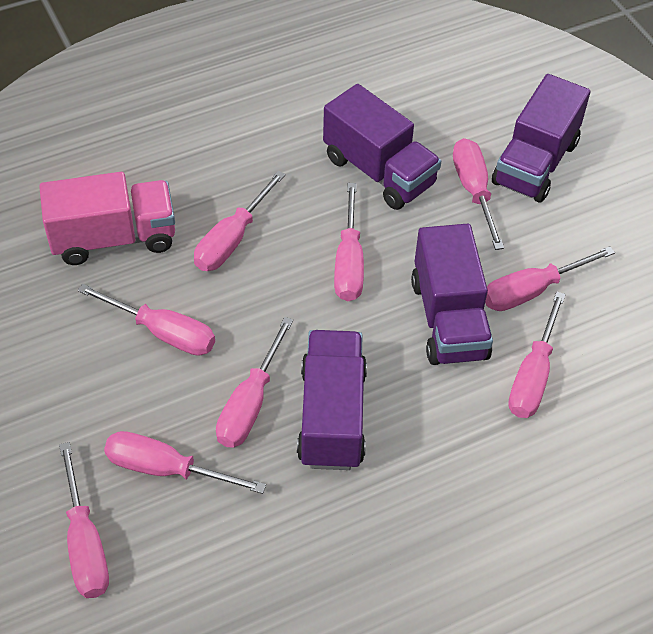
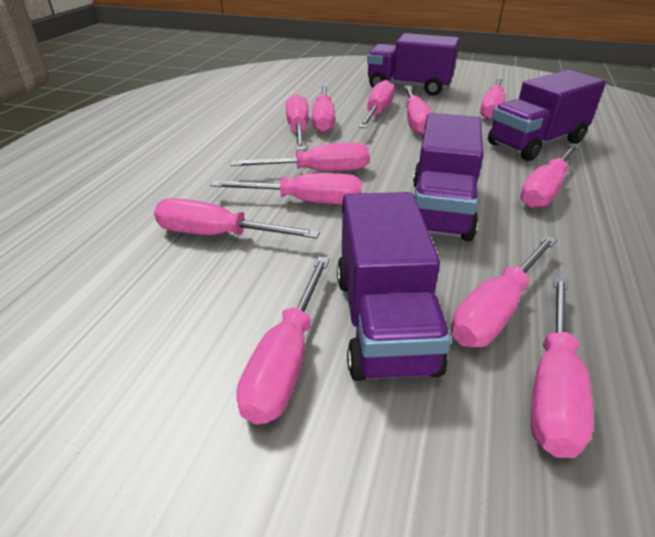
pink screwdriver: [59,442,109,598] [77,284,215,356] [104,431,266,494] [194,171,286,271] [216,317,294,448] [334,183,364,301] [453,138,504,250] [485,246,615,311] [508,292,566,418] = 9 -> [154,198,320,239] [210,173,362,204] [230,143,370,171] [236,257,330,424] [286,94,309,151] [312,84,335,133] [359,80,394,128] [404,86,433,135] [451,235,557,347] [480,77,506,120] [520,143,580,208] [531,276,594,458] = 12
pink truck: [39,172,175,265] = 1 -> none = 0

